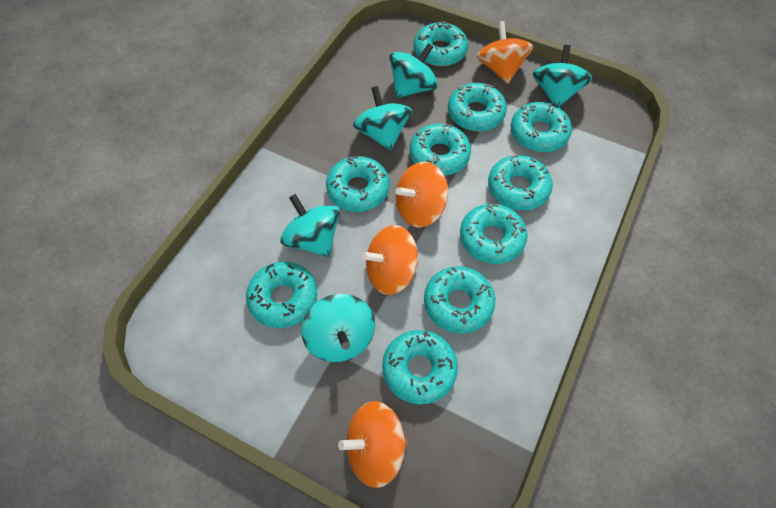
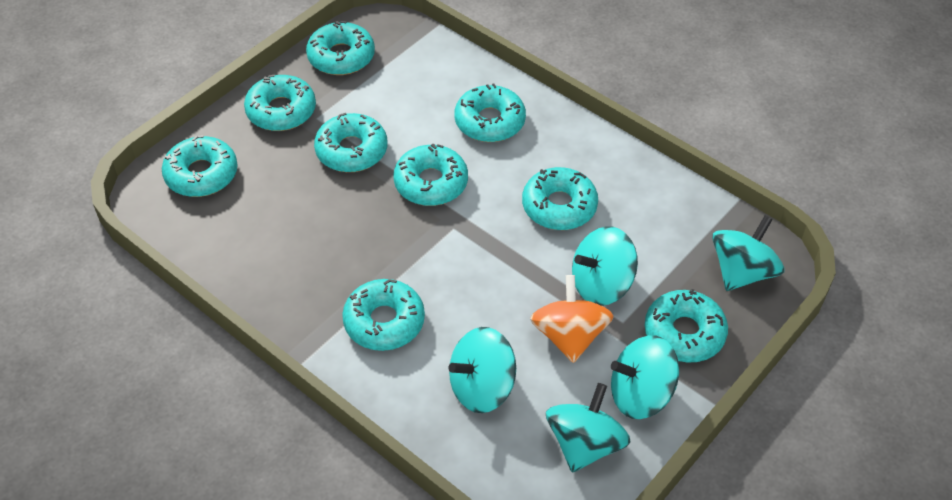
orange spinning top: [338,401,408,488] [361,225,418,295] [396,162,448,228] [476,21,533,84] = 4 -> [530,275,614,363] = 1
turquoise donut: [246,261,318,328] [326,156,390,212] [382,330,458,404] [410,124,471,176] [413,21,468,66] [424,266,495,334] [448,83,507,131] [460,204,528,264] [488,155,553,210] [511,102,572,152] = 10 -> [162,135,238,197] [244,75,316,131] [306,21,375,75] [314,113,387,172] [342,279,425,351] [393,144,468,206] [454,83,526,142] [522,167,598,230] [644,289,728,363] = 9

